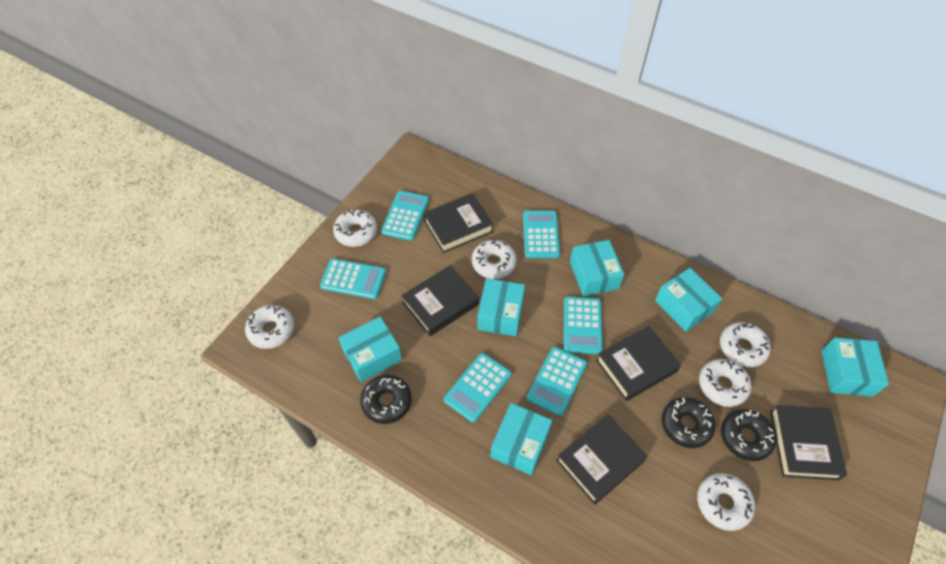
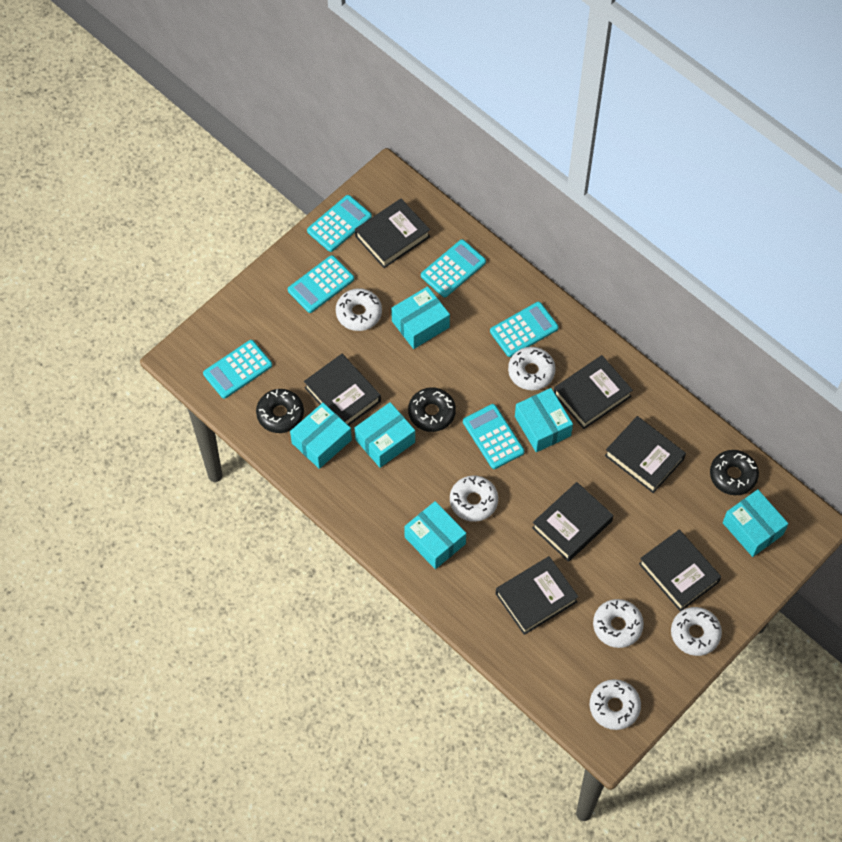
black book: [401,265,479,336] [423,193,493,253] [556,414,647,505] [596,326,681,401] [770,405,847,480] = 5 -> [304,354,381,426] [355,199,430,268] [496,556,579,635] [532,482,613,562] [554,355,633,429] [605,416,686,493] [639,530,721,612] = 7

